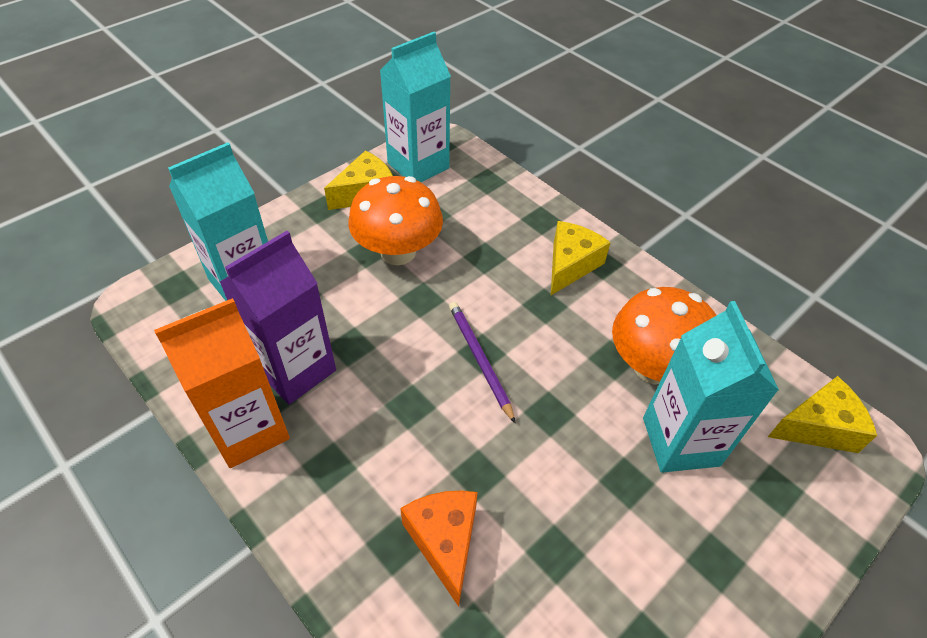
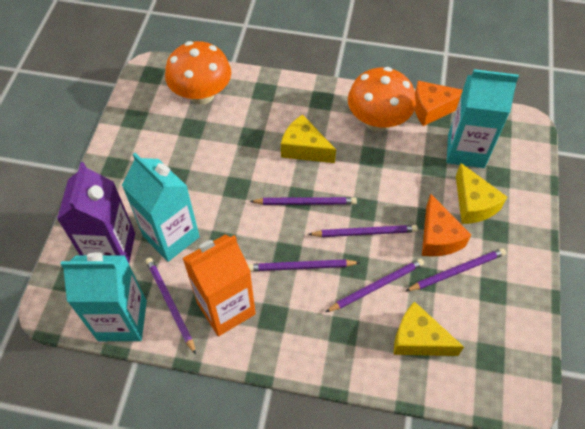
orange cheese: [400,490,478,607] = 1 -> [415,81,463,126] [422,194,471,257] = 2
purple pencil: [449,302,515,423] = 1 -> [146,257,196,354] [248,259,361,271] [250,197,357,205] [308,225,418,237] [326,259,424,312] [406,248,506,291] = 6

